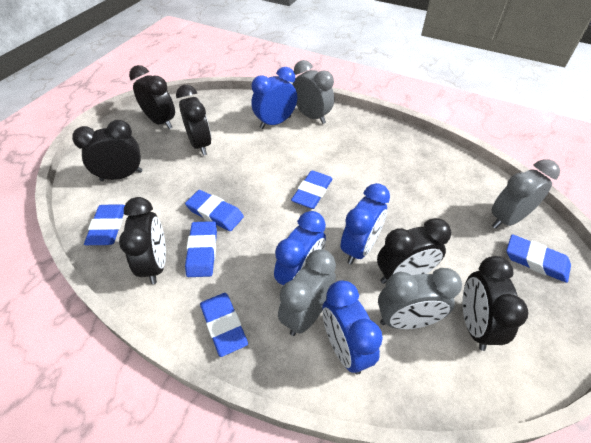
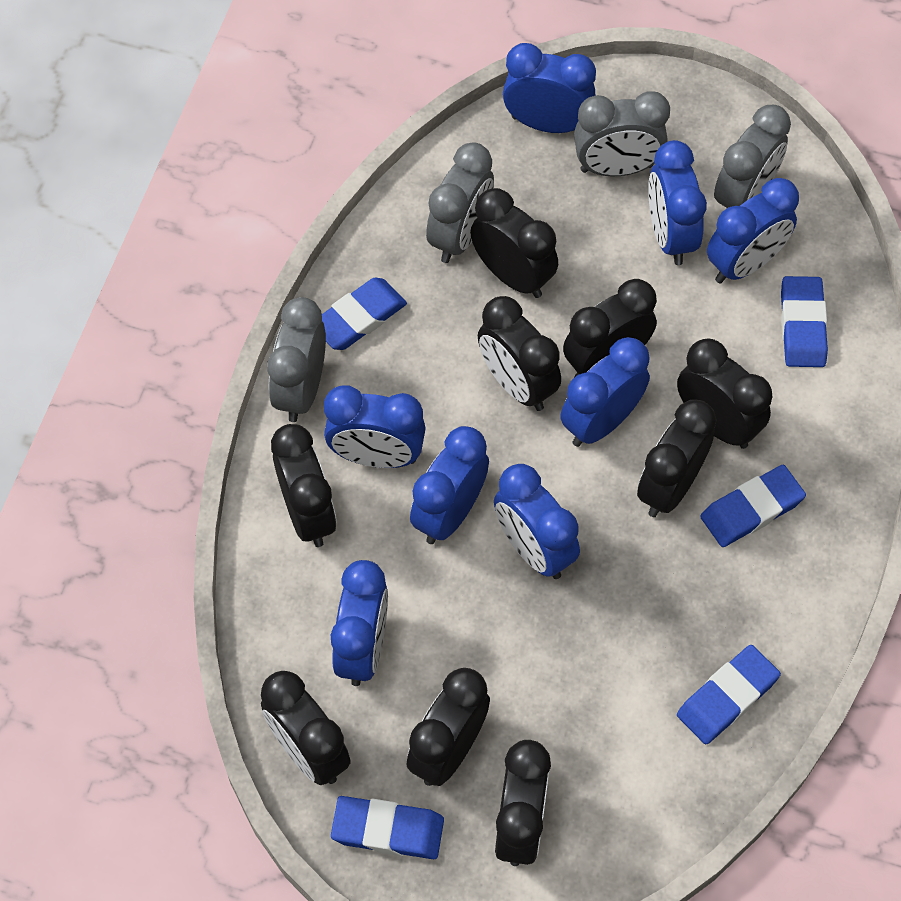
black clock: [72,120,142,181] [119,197,166,284] [129,65,175,129] [176,85,211,155] [377,218,451,284] [463,256,528,351] = 6 -> [261,671,351,785] [271,424,337,547] [407,668,490,786] [470,188,558,298] [478,296,561,411] [495,740,551,866] [563,279,657,378] [637,399,716,517] [677,338,773,449] = 9
blue clock: [251,67,297,129] [274,211,326,286] [322,281,383,375] [340,183,390,264] = 4 -> [324,385,426,468] [331,560,388,686] [410,426,489,544] [494,464,580,579] [503,43,596,133] [560,337,650,447] [648,140,707,265] [707,178,799,283] = 8
blue eraser: [84,204,125,245] [185,190,244,231] [185,221,217,277] [200,293,248,357] [291,171,333,209] [506,234,571,283] = 6 -> [322,278,407,350] [331,796,444,859] [677,645,781,744] [700,465,806,547] [781,276,828,367] = 5

